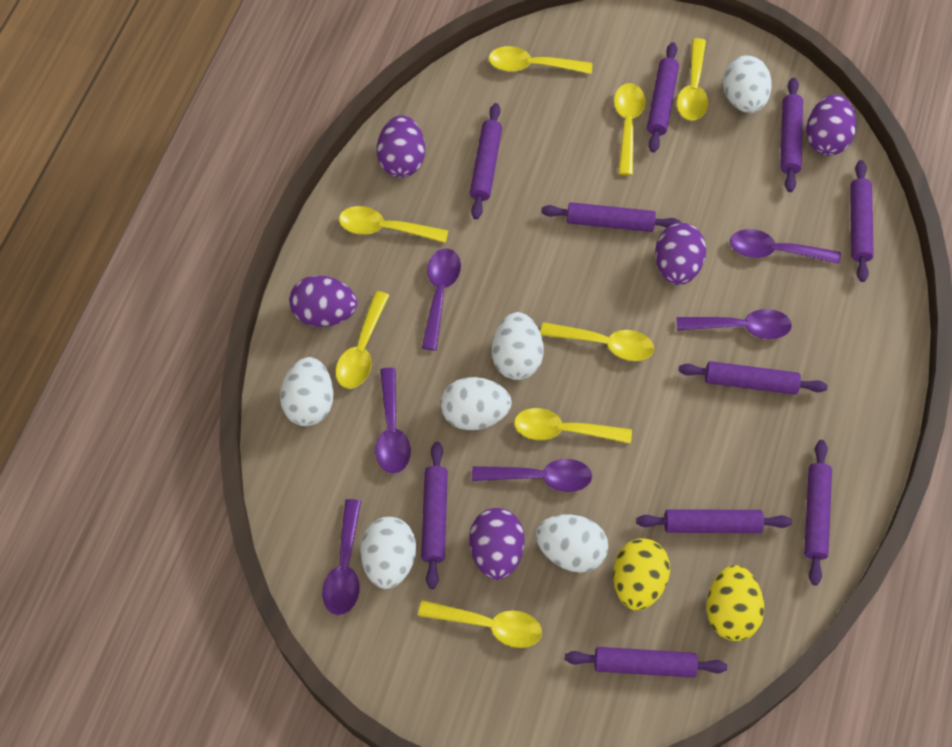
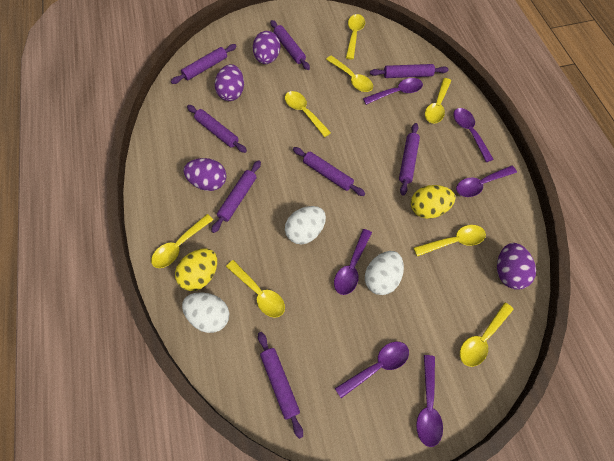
purple egg: [289,275,357,327] [377,115,425,178] [470,508,525,580] [655,223,706,285] [806,94,856,155] = 5 -> [183,158,227,191] [215,64,244,101] [253,31,280,64] [497,243,536,290] = 4
purple rolling pin: [421,442,448,589] [470,103,502,219] [541,202,681,232] [565,647,727,678] [636,509,792,533] [647,42,679,153] [679,361,827,395] [780,78,803,192] [804,440,832,585] [850,160,874,282] = 10 -> [171,44,237,84] [187,105,247,153] [211,160,261,233] [258,332,303,439] [270,20,310,70] [293,147,365,196] [370,64,449,78] [399,123,420,196] = 8
white egg: [280,357,334,426] [360,517,416,589] [441,377,512,430] [492,312,543,380] [536,515,608,573] [723,56,772,113] = 6 -> [182,292,229,333] [285,206,326,244] [365,251,404,295] = 3

